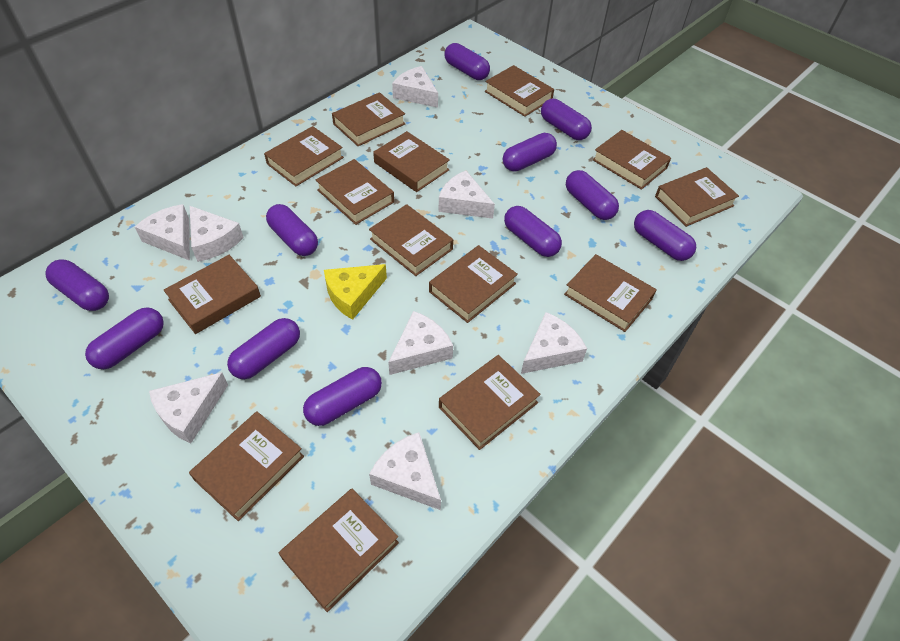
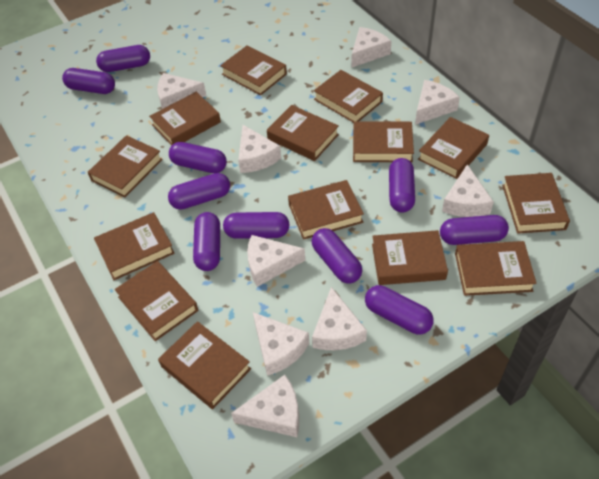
purple capsule: [46,260,109,311] [85,307,164,369] [227,318,300,379] [266,204,318,256] [303,367,382,426] [445,43,490,80] [503,133,557,172] [504,206,562,257] [541,99,592,140] [566,170,619,220] [634,210,696,261] = 11 -> [62,68,115,94] [96,45,150,72] [168,173,230,210] [169,142,227,173] [193,212,220,271] [223,212,289,239] [312,228,362,283] [365,285,434,334] [389,158,415,213] [440,215,509,245] = 10
white cheese: [135,204,190,261] [149,372,228,443] [190,206,244,262] [369,432,441,510] [388,311,453,375] [392,66,438,108] [438,171,495,219] [521,312,587,374] = 8 -> [157,73,206,109] [231,375,299,437] [238,125,281,173] [247,235,305,287] [253,312,309,376] [312,287,367,350] [351,27,392,68] [415,80,460,125] [442,164,494,217] = 9
yellow cheese: [324,264,387,320] = 1 -> none = 0

